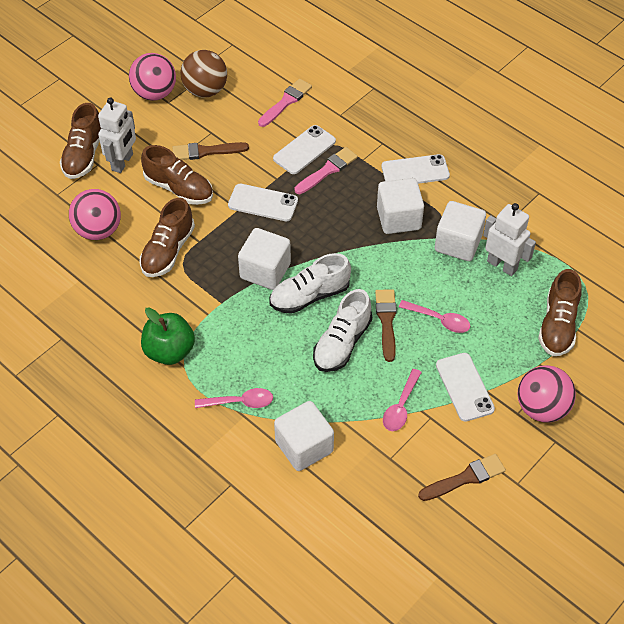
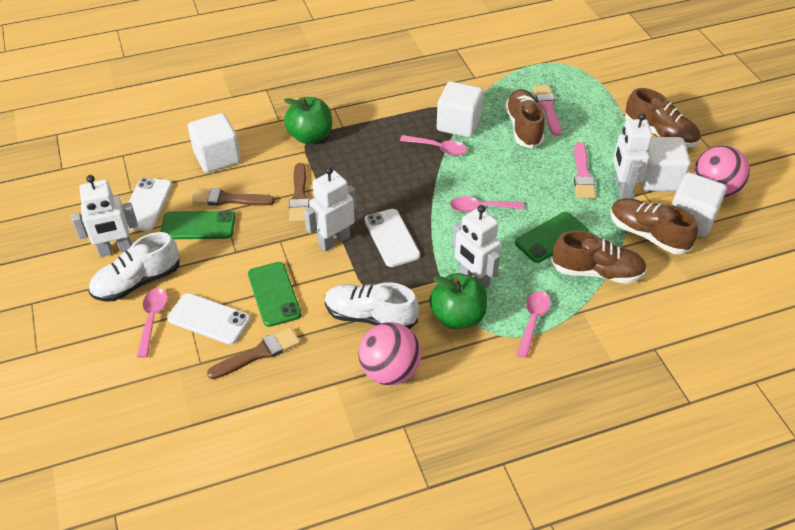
brown ball: [180,50,227,98] = 1 -> none = 0
green apple: [141,307,195,365] = 1 -> [284,97,332,144] [429,273,487,329] = 2
green phone: none = 0 -> [161,211,235,239] [248,262,301,327] [515,212,588,263] = 3
pink ball: [69,189,121,240] [129,53,176,101] [517,365,576,423] = 3 -> [358,322,421,385] [694,145,750,198] = 2
pink spoon: [195,388,273,408] [383,369,422,431] [399,300,470,333] = 3 -> [137,288,168,358] [400,135,467,156] [450,196,524,212] [516,291,551,358] = 4
white phone: [228,184,298,221] [273,125,336,174] [381,154,450,184] [436,353,495,422] = 4 -> [128,178,172,231] [167,293,250,345] [365,209,420,267] = 3
white robot: [98,97,136,173] [483,203,536,276] = 2 -> [71,175,138,257] [304,167,356,252] [452,205,501,289] [613,113,652,198] = 4

